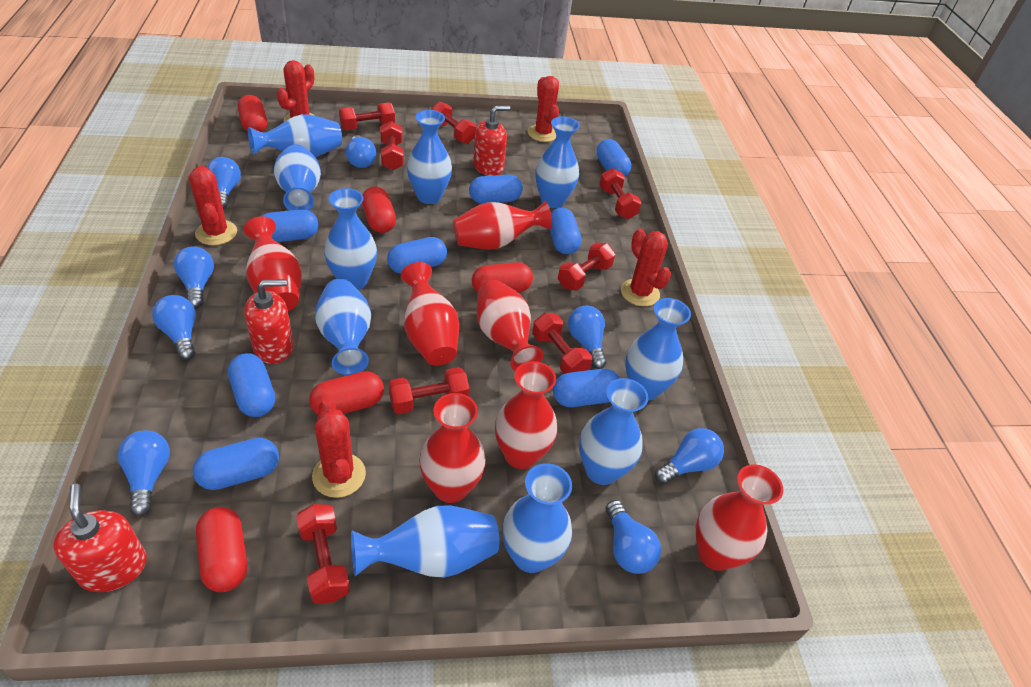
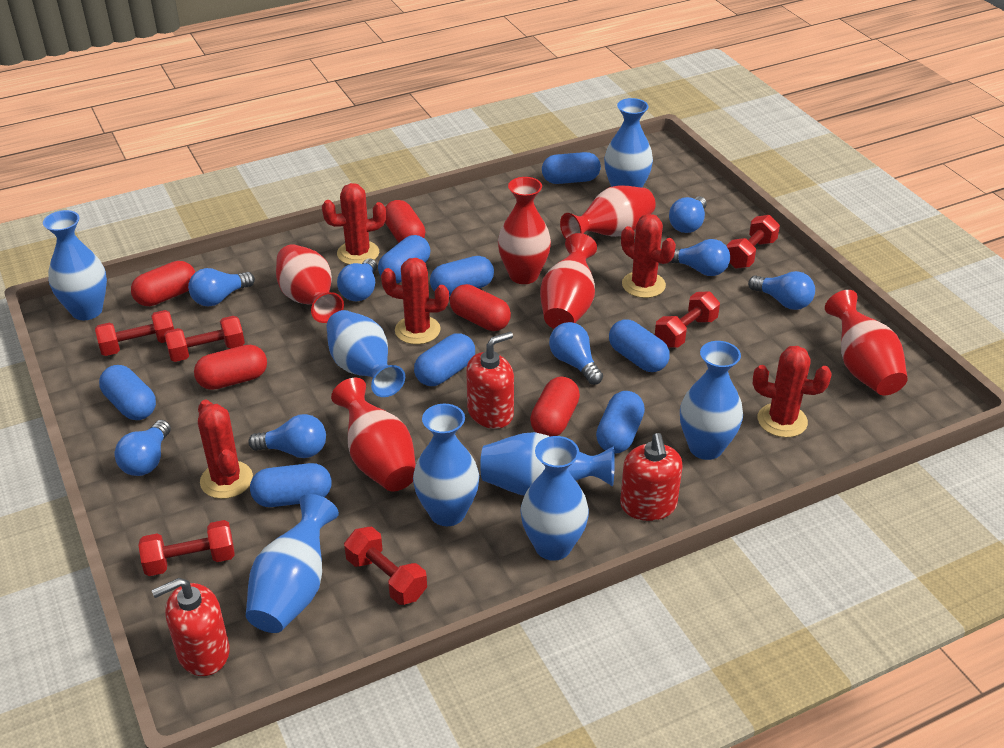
blue vase: [248,114,342,157] [274,144,321,211] [315,279,371,375] [324,188,377,290] [351,506,499,577] [407,110,452,204] [502,463,572,573] [535,116,580,208] [579,378,648,485] [626,298,691,401] = 10 -> [43,210,107,320] [246,494,339,633] [326,310,405,397] [413,404,479,526] [480,432,615,496] [521,436,589,561] [604,98,653,187] [680,341,743,460] = 8
red dumbbell: [296,504,350,604] [339,102,395,130] [380,121,404,170] [389,367,470,414] [431,102,477,144] [532,313,592,374] [558,243,615,291] [599,168,642,219] = 8 -> [95,310,174,356] [139,520,235,576] [164,316,245,362] [344,527,427,605] [655,291,720,348] [727,215,780,269] = 6
red vase: [243,216,302,311] [401,262,459,366] [419,393,486,503] [453,201,552,250] [477,280,543,371] [495,361,557,469] [696,464,783,571] = 7 -> [276,244,344,323] [331,378,416,492] [498,177,551,284] [540,233,597,329] [560,185,656,239] [825,290,908,395] = 6

